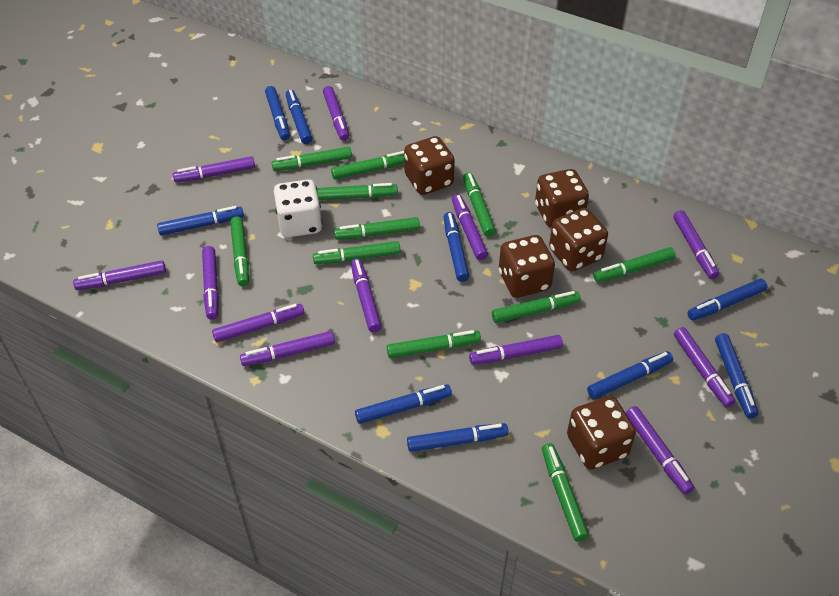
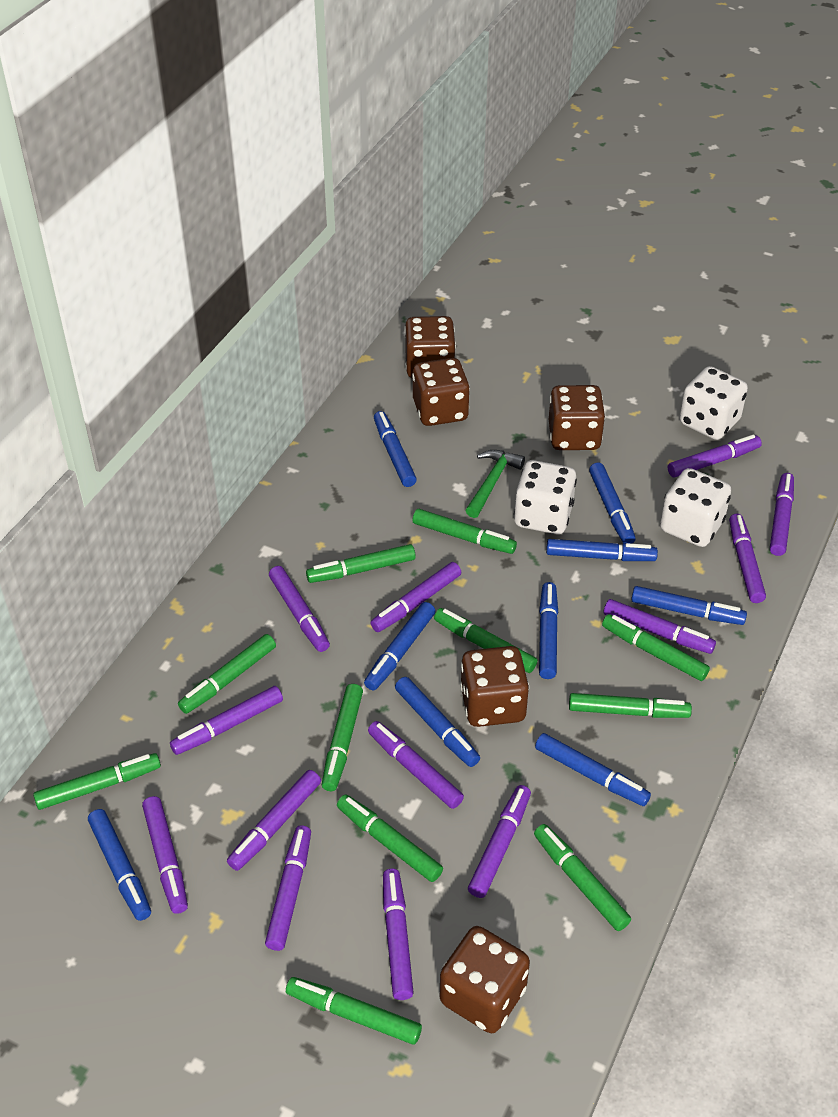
green hammer: none = 0 -> [465,450,525,518] = 1
purple marker: [73,260,166,290] [173,156,255,183] [202,246,219,320] [212,304,304,342] [240,331,335,366] [323,86,349,141] [351,258,382,332] [452,194,488,260] [469,335,563,365] [626,406,694,494] [673,210,719,279] [674,327,735,407] = 12 -> [142,796,188,914] [170,686,283,755] [227,770,321,871] [265,825,311,951] [269,566,330,652] [368,721,464,809] [371,562,461,632] [383,869,414,1000] [468,785,531,898] [604,599,716,654] [668,435,762,478] [729,514,766,603] [770,473,794,556] = 13
white dice: [274,179,322,237] = 1 -> [514,460,577,534] [660,468,731,547] [680,366,748,440] = 3

